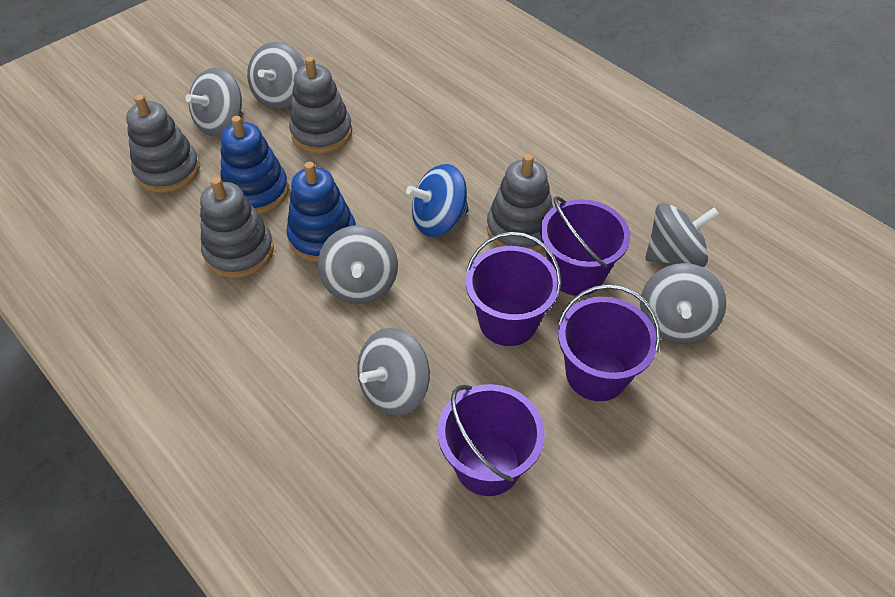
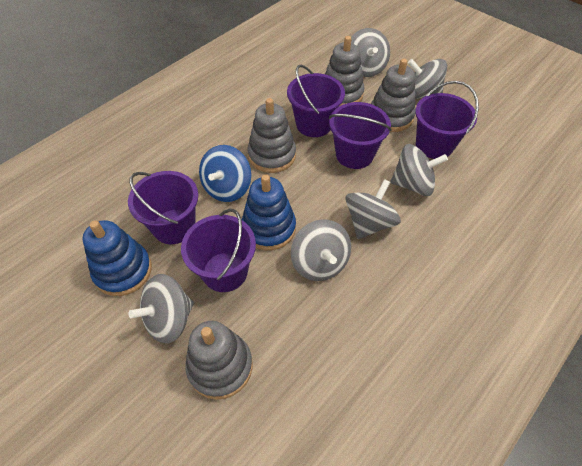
purple bucket: [438,384,545,496] [466,232,561,346] [540,196,630,296] [558,284,661,401] = 4 -> [128,171,198,244] [181,209,256,292] [287,65,345,137] [329,102,392,169] [415,81,479,159] = 5

